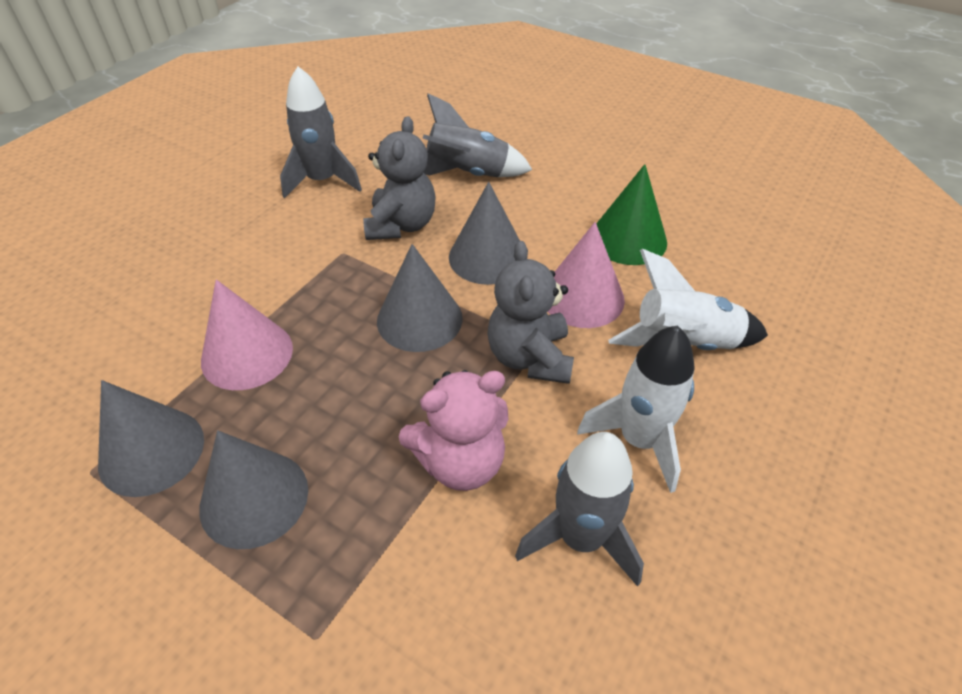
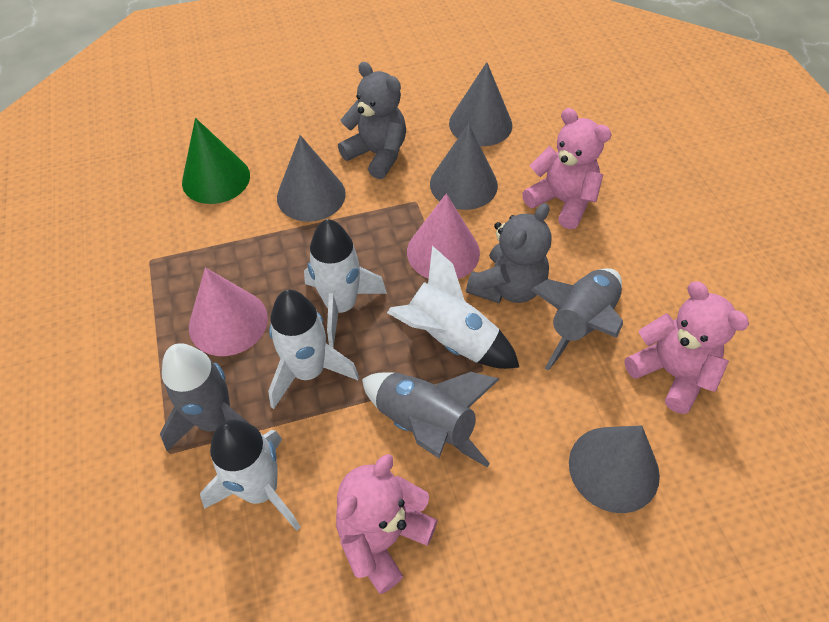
pink teddy bear: [399,370,508,491] = 1 -> [336,454,438,594] [522,108,612,229] [624,281,749,414] = 3
white rocket: [577,325,694,493] [608,249,768,350] = 2 -> [200,420,300,531] [268,290,359,409] [304,219,387,348] [387,246,519,369] = 4

